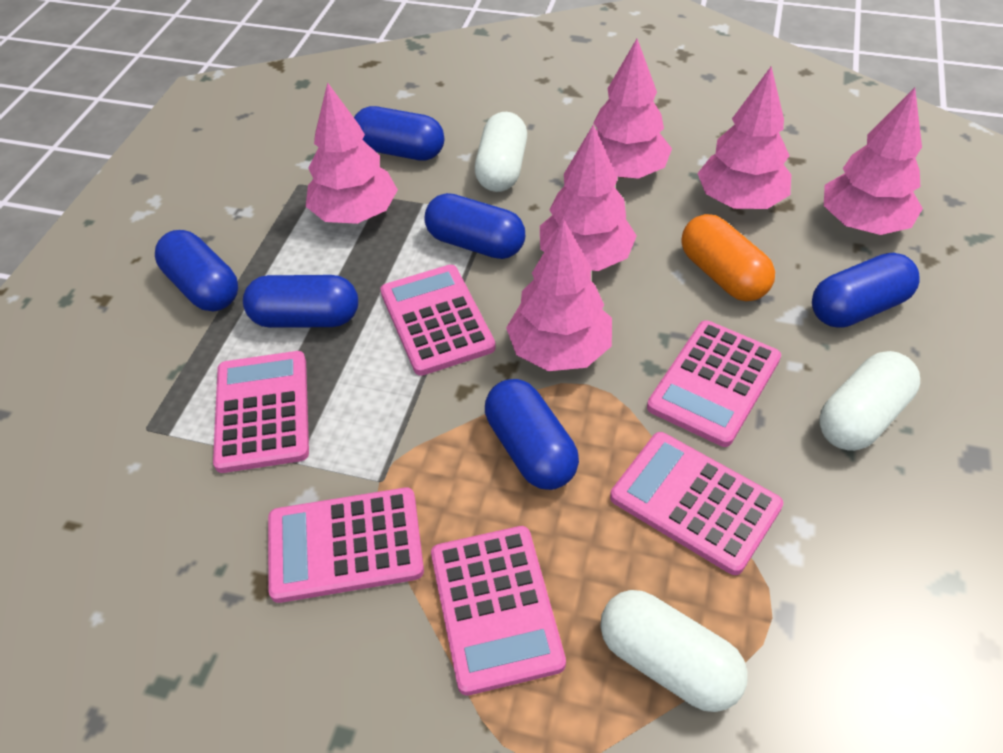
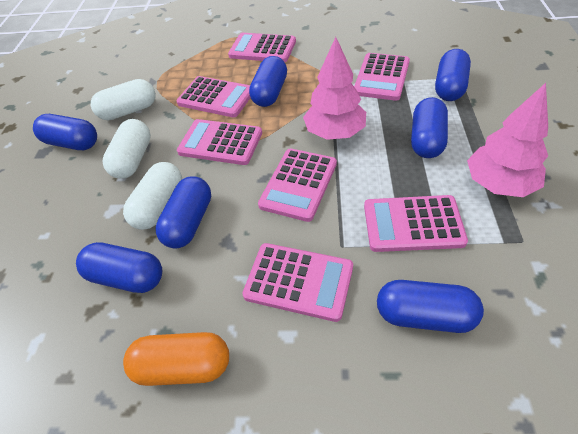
blue capsule: [155,230,238,312] [243,275,358,328] [354,106,444,161] [425,193,525,259] [485,379,579,490] [812,253,919,328] = 6 -> [33,114,97,150] [76,242,162,293] [155,177,211,249] [249,56,287,107] [377,280,484,333] [411,97,448,158] [435,49,471,101] = 7
pink calculator: [213,351,309,473] [268,488,424,603] [380,265,496,376] [431,526,566,696] [610,432,783,575] [647,320,781,447] = 6 -> [176,76,251,117] [177,119,262,165] [228,33,296,62] [242,243,353,322] [258,148,337,222] [354,53,410,101] [364,195,468,252] = 7
pink tree: [306,82,398,224] [506,219,612,371] [540,124,637,271] [594,39,672,179] [697,66,791,209] [824,88,923,235] = 6 -> [303,37,366,140] [467,83,548,197] = 2

